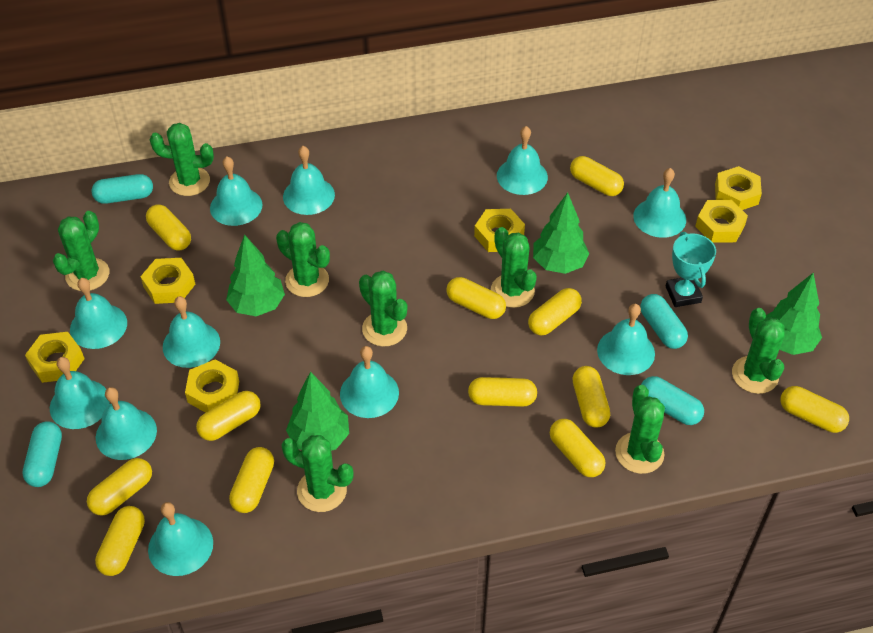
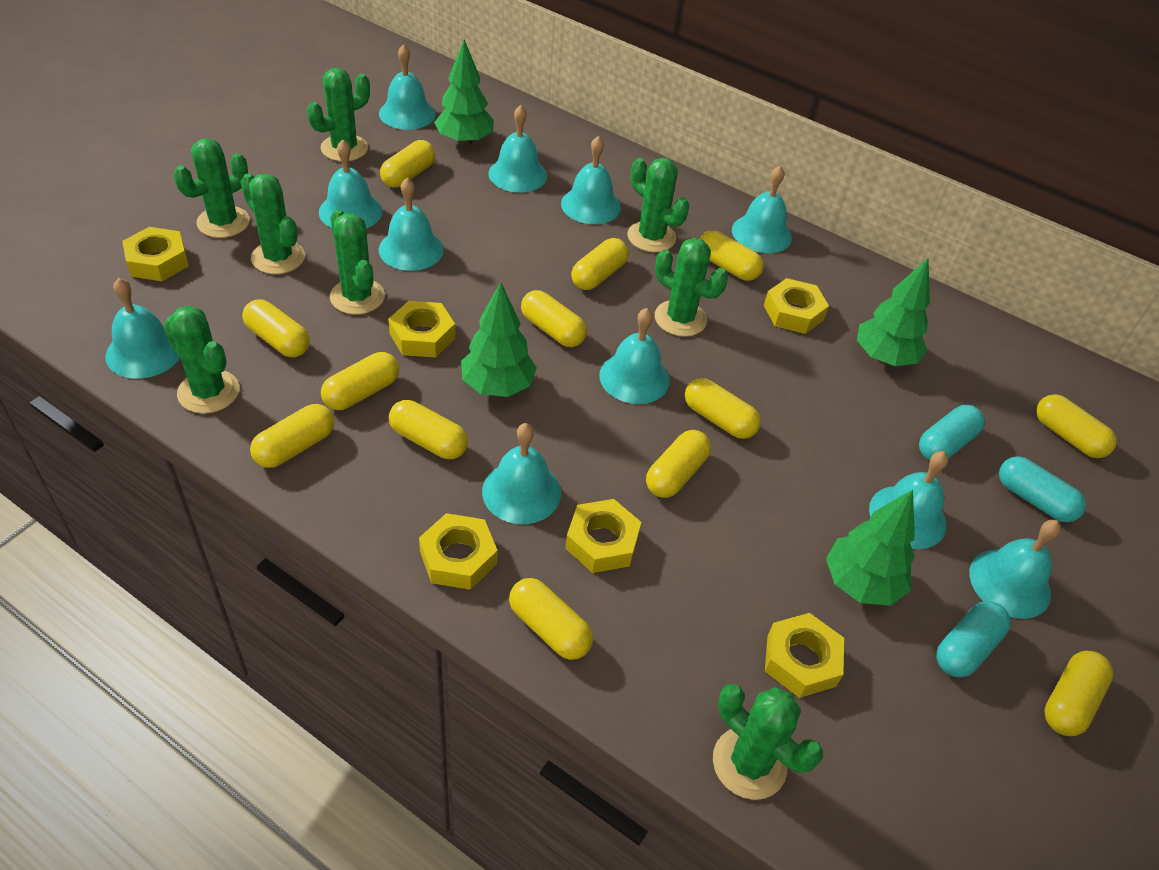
turquoise capsule: [22,421,62,487] [91,174,153,204] [640,294,688,349] [641,376,704,425] = 4 -> [919,405,985,460] [936,601,1011,678] [999,456,1086,522] = 3
turquoise trophy: [666,232,716,307] = 1 -> none = 0
yellow capsule: [87,458,152,516] [95,506,145,576] [146,204,191,251] [196,391,261,441] [229,447,274,513] [446,277,506,319] [468,377,537,407] [528,288,582,335] [550,419,605,477] [570,156,624,196] [572,366,610,428] [780,386,849,433] = 12 -> [242,299,310,357] [250,404,335,468] [321,352,399,410] [380,140,435,187] [389,400,468,459] [509,578,593,660] [521,290,587,347] [571,238,629,290] [646,430,711,498] [685,378,761,439] [700,230,764,281] [1036,394,1117,458] [1044,651,1113,736] = 13

